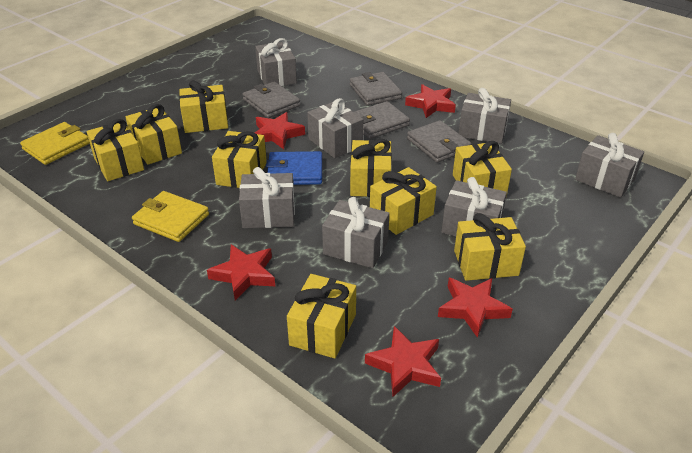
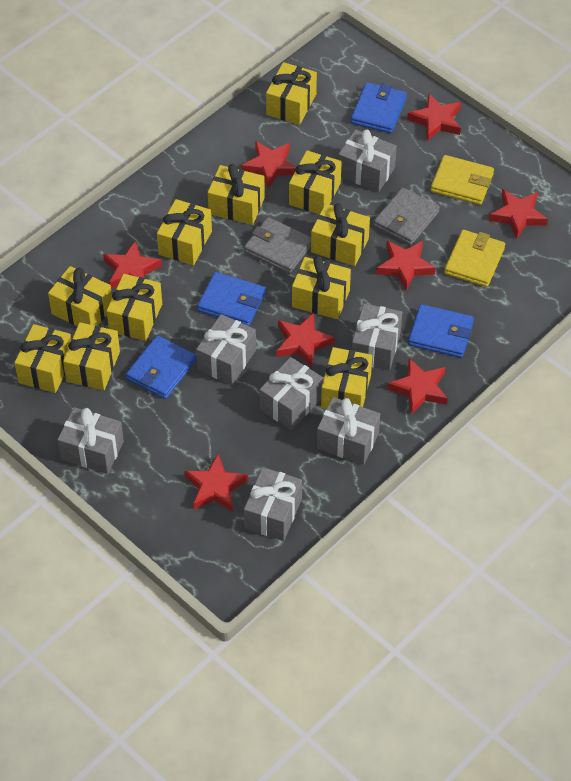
blue wallet: [266,151,322,185] = 1 -> [126,335,197,399] [197,272,266,326] [351,82,407,133] [408,304,474,358] = 4
grey wallet: [242,82,300,118] [350,72,402,106] [354,101,410,139] [407,120,471,163] = 4 -> [244,217,311,274] [373,187,440,245] = 2
red star: [207,245,275,300] [255,112,305,149] [365,326,441,397] [405,84,456,118] [438,278,513,338] = 5 -> [103,240,162,289] [184,454,248,512] [241,141,296,189] [276,313,335,368] [376,241,436,291] [387,358,448,415] [407,94,461,141] [489,189,548,239] = 8
yellow gift: [87,119,144,181] [125,104,182,164] [179,80,228,133] [212,131,267,188] [287,274,356,359] [350,139,392,197] [370,167,437,235] [453,141,512,197] [454,213,526,281] = 9 -> [15,324,71,393] [48,266,112,327] [63,322,120,390] [107,274,162,341] [157,199,212,265] [208,164,265,225] [266,62,317,125] [289,151,342,214] [292,256,351,319] [311,203,370,266] [321,347,372,409] = 11

